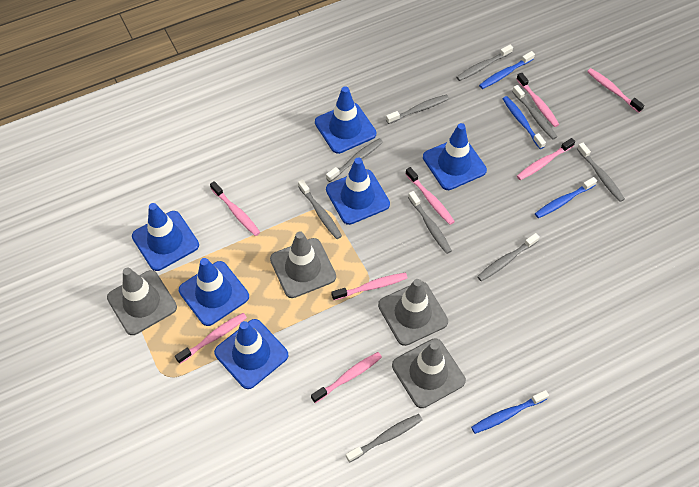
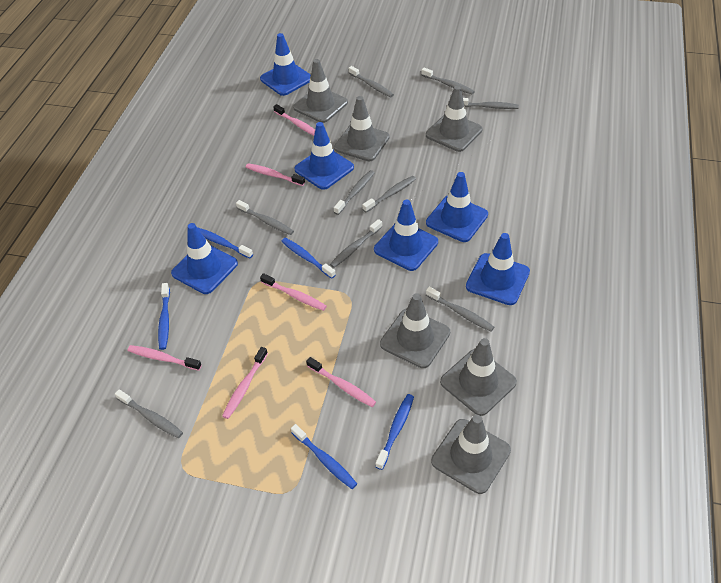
blue toothbrush: [471,390,549,434] [479,51,535,89] [503,96,546,149] [535,177,597,218] = 4 -> [158,283,170,350] [197,227,253,258] [281,238,336,279] [291,424,357,489] [375,394,414,470] = 5
grey traffic cone: [107,268,177,335] [270,231,336,298] [378,279,448,346] [392,338,466,408] = 4 -> [293,59,348,123] [334,96,390,161] [380,293,450,368] [426,86,483,152] [431,415,511,494] [440,338,517,416] = 6
pink toothbrush: [175,313,247,364] [210,181,260,236] [311,352,382,403] [332,273,407,300] [406,167,455,225] [517,73,559,127] [517,138,575,180] [587,68,645,113] = 8 -> [128,345,202,371] [222,347,268,419] [246,163,305,186] [260,273,327,311] [273,104,315,136] [306,357,376,407] = 6

